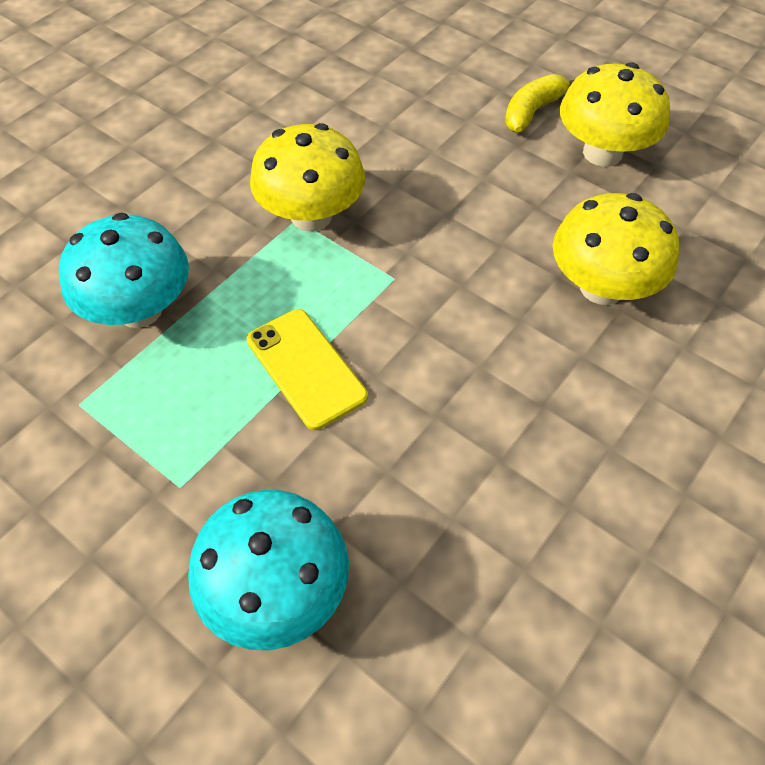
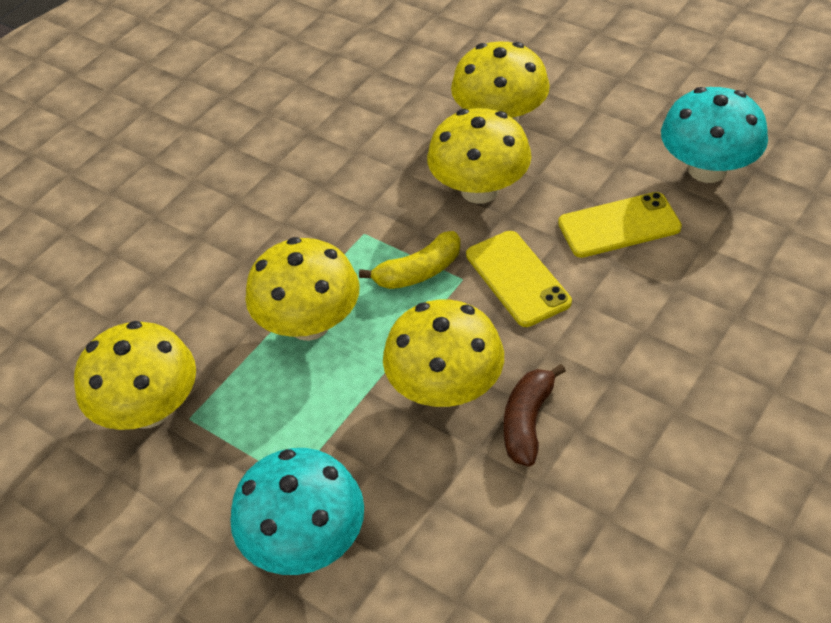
brown banana: none = 0 -> [504,364,566,466] = 1
yellow mushroom: [250,123,365,231] [553,193,679,305] [560,62,670,167] = 3 -> [74,321,196,430] [245,237,360,341] [383,299,504,407] [427,108,532,204] [451,41,550,122] = 5
yellow phone: [247,309,368,430] = 1 -> [466,231,572,327] [558,192,682,258] = 2

